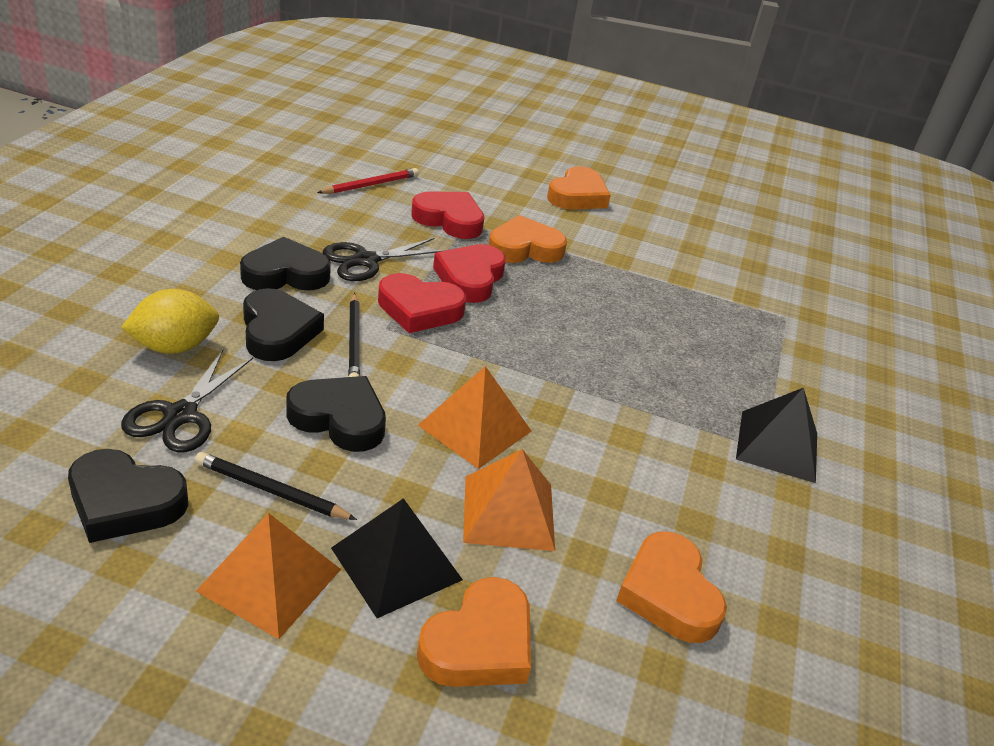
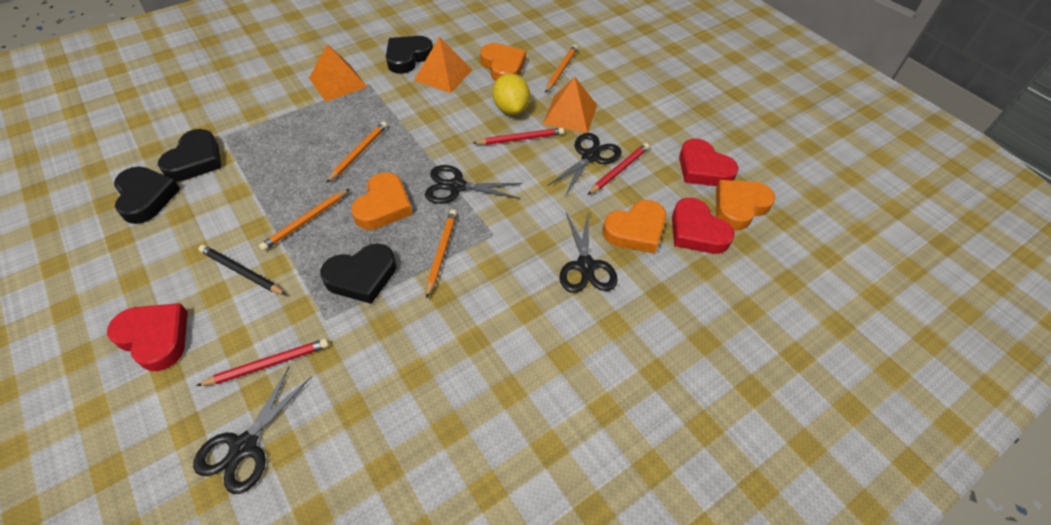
black pencil: [195,452,357,520] [348,293,360,377] = 2 -> [199,245,286,295] = 1
black pyramid: [331,498,463,618] [736,388,817,483] = 2 -> none = 0
black scissors: [121,350,253,452] [322,238,445,281] = 2 -> [193,366,311,494] [425,165,522,204] [547,133,622,196] [560,213,618,293] = 4
orange pencil: none = 0 -> [259,189,350,251] [326,121,387,183] [426,210,457,299] [545,45,578,93] = 4
red pencil: [317,168,419,194] = 1 -> [196,339,329,386] [473,128,564,145] [588,143,649,195] = 3

